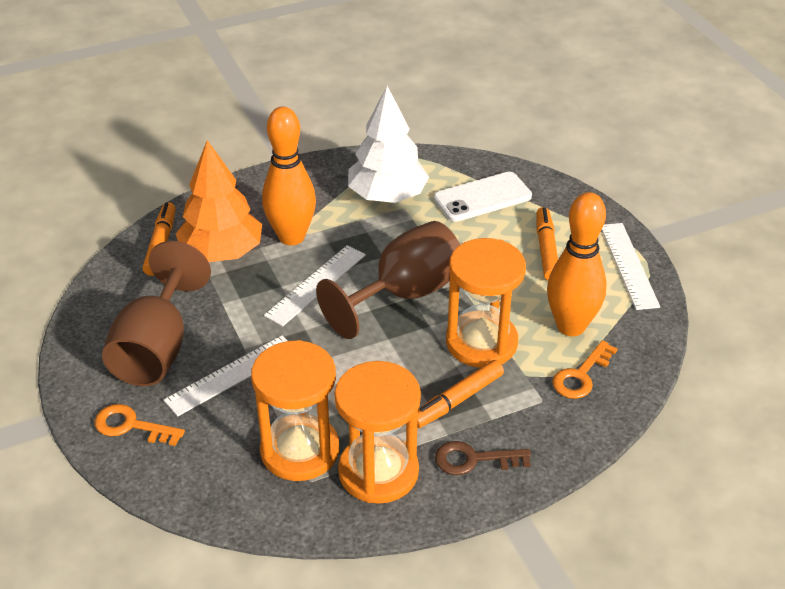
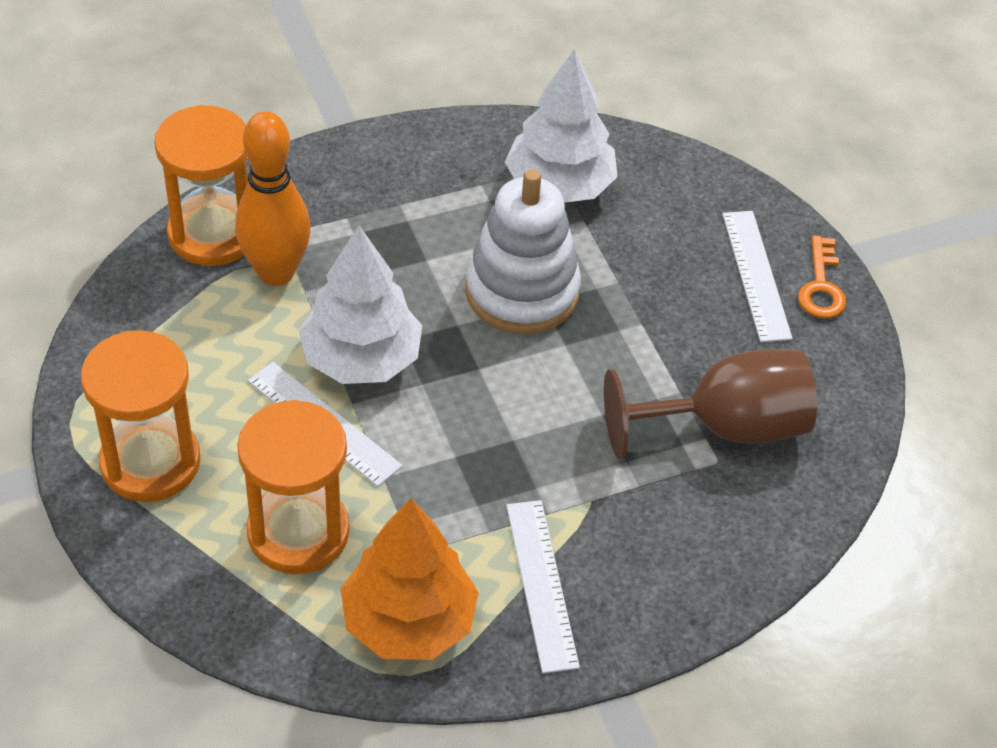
brown goblet: [102,241,211,386] [316,221,460,339] = 2 -> [604,349,817,459] = 1
brown key: [435,441,531,475] = 1 -> none = 0
orange bowling pin: [262,106,316,245] [547,192,607,336] = 2 -> [235,111,311,286] = 1
orange key: [94,404,185,446] [552,340,617,399] = 2 -> [798,236,846,318] = 1
orange marker: [142,202,176,276] [417,360,504,428] [536,207,558,280] = 3 -> none = 0
white phone: [434,172,532,222] = 1 -> none = 0
white stacking toy: none = 0 -> [465,169,581,334] = 1
white tree: [348,86,429,203] = 1 -> [299,226,422,384] [505,50,618,203] = 2

